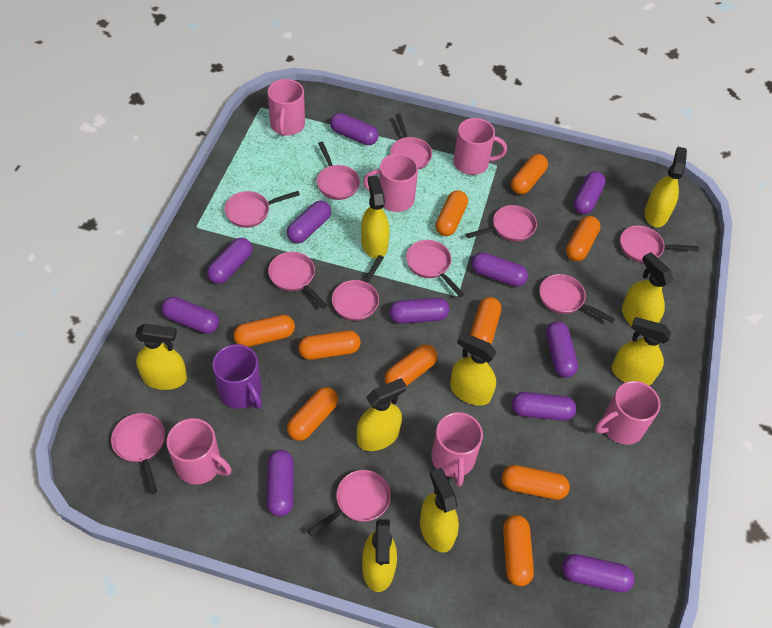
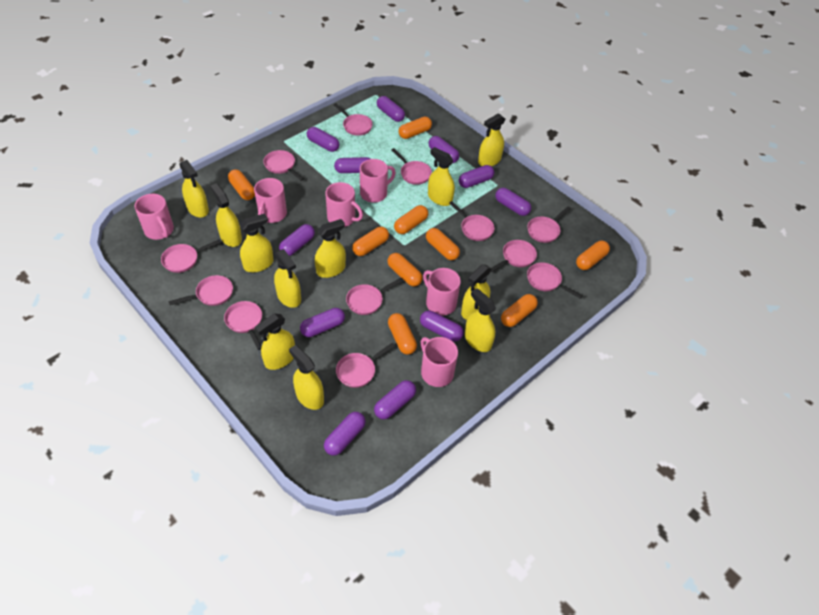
orange capsule: [233,315,295,347] [287,387,338,441] [298,330,361,360] [385,344,437,386] [436,190,468,236] [470,297,501,344] [502,465,570,500] [503,515,534,586] [511,154,548,195] [566,216,600,261] = 10 -> [228,169,255,200] [352,227,389,256] [387,253,423,286] [388,313,417,355] [394,205,428,234] [398,117,432,139] [426,228,460,260] [501,294,538,327] [576,241,610,270] = 9
pink pan: [111,413,165,494] [224,191,300,228] [268,252,327,309] [307,470,391,536] [317,142,360,200] [332,255,384,321] [391,114,432,170] [406,240,464,297] [466,205,537,242] [539,274,615,323] [620,226,698,263] = 11 -> [161,239,221,273] [169,275,233,306] [224,301,262,350] [263,150,304,181] [334,103,373,136] [336,343,395,388] [346,278,403,315] [392,148,432,185] [449,201,494,241] [490,240,537,272] [527,206,571,243] [527,263,583,299] = 12
purple mug: [212,344,262,409] = 1 -> none = 0
yellow spray bottle: [135,323,187,390] [357,378,406,451] [361,175,390,259] [362,519,397,592] [420,468,459,553] [450,332,497,406] [612,317,671,385] [622,252,673,326] [644,147,687,227] = 9 -> [179,160,209,218] [211,183,242,247] [240,213,273,272] [255,314,295,370] [274,249,301,308] [289,345,324,410] [315,219,346,278] [428,147,455,206] [461,264,491,320] [465,288,496,352] [478,113,505,166] = 11

